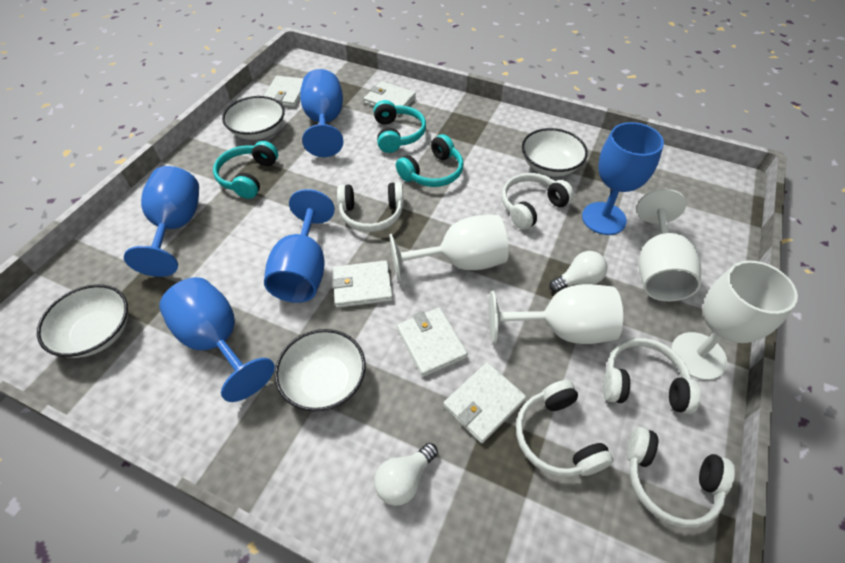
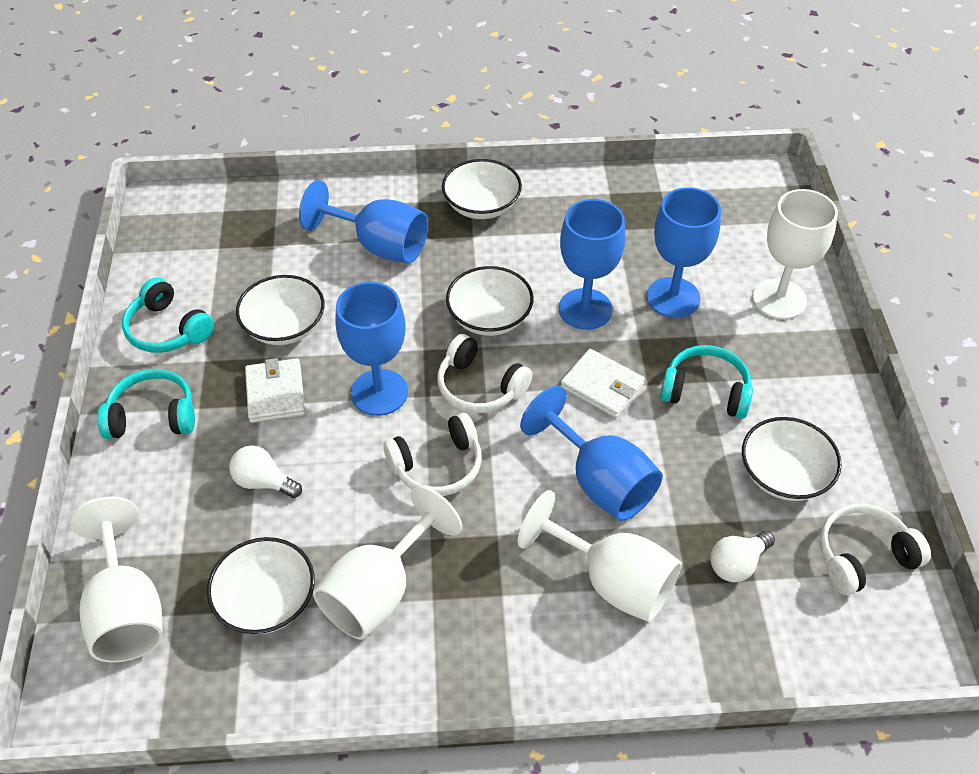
white bowl: [37,284,128,358] [222,96,285,140] [275,329,366,411] [522,128,588,177] = 4 -> [207,537,315,634] [236,275,325,345] [442,159,522,219] [446,266,533,336] [742,417,842,501] = 5
white headphones: [337,182,404,232] [502,173,574,230] [516,380,614,477] [603,338,700,414] [627,427,735,528] = 5 -> [383,413,482,496] [437,334,533,413] [820,504,931,595] = 3
white wallet: [264,76,304,108] [331,260,393,308] [364,81,416,115] [397,307,468,377] [443,362,526,443] = 5 -> [245,358,305,423] [560,349,645,418] = 2

